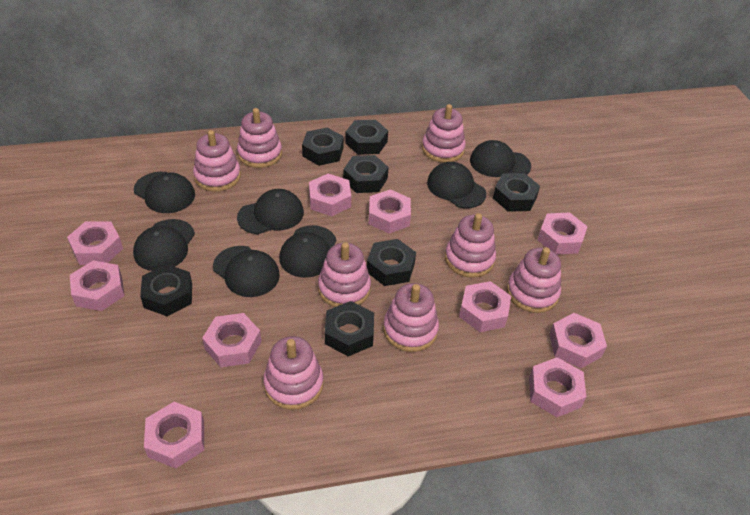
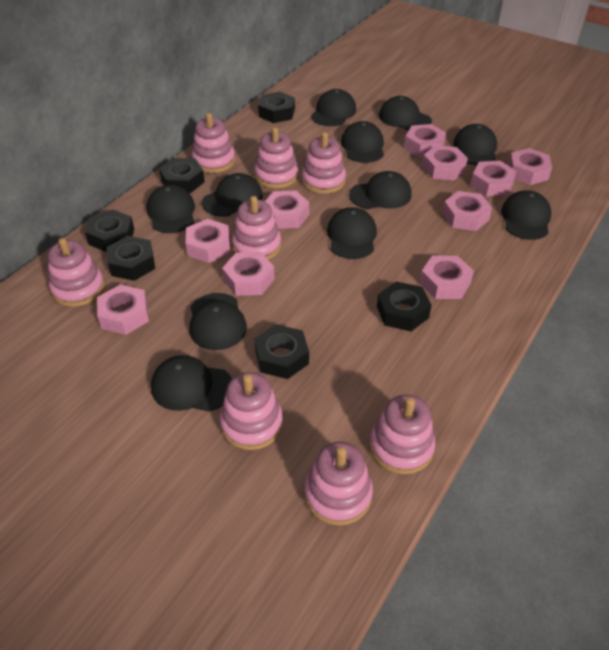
black cap: [133,219,195,271] [134,172,195,213] [213,246,280,297] [237,189,304,234] [279,225,336,278] [427,162,486,208] [470,140,531,177] = 7 -> [146,185,195,233] [151,355,232,412] [189,293,247,350] [202,173,262,217] [311,89,356,126] [327,207,377,259] [341,121,384,163] [349,171,412,209] [379,96,432,131] [453,124,497,165] [501,190,552,240] = 11
black nut: [140,264,192,316] [302,128,344,166] [325,301,374,356] [343,155,389,193] [345,120,388,155] [367,239,416,286] [493,173,540,212] = 7 -> [85,209,134,252] [106,236,155,281] [159,158,205,193] [254,324,309,379] [258,92,295,123] [377,281,432,331] = 6

